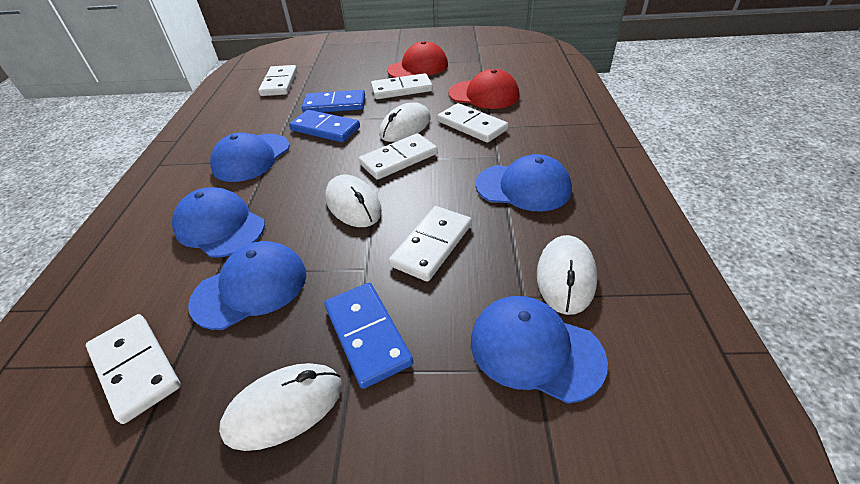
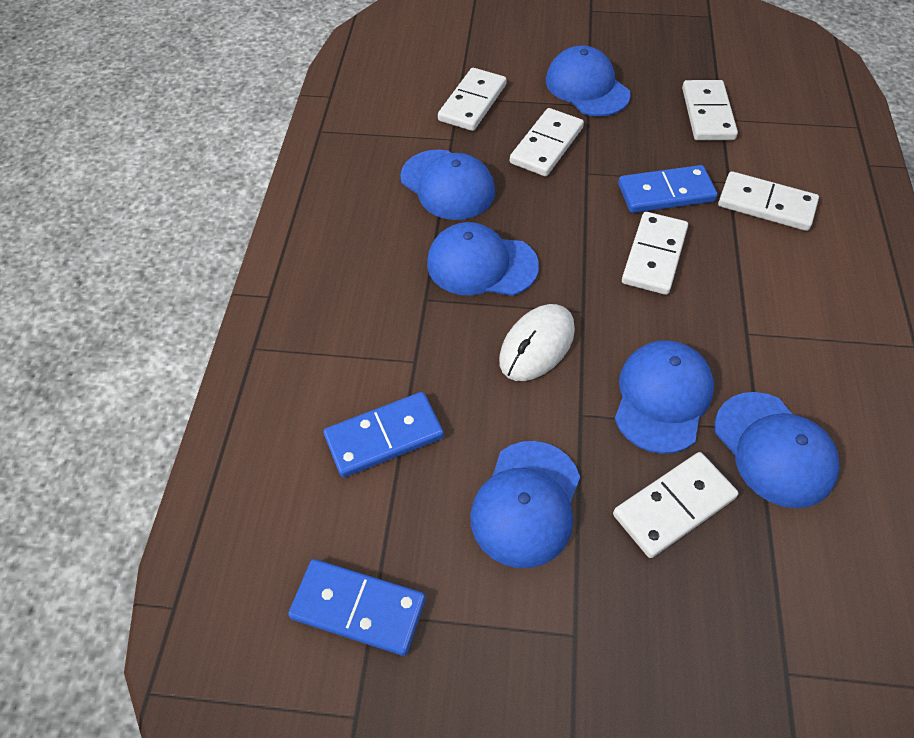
blue cap: [172,187,265,258] [188,241,306,330] [210,133,290,182] [471,296,608,403] [476,154,572,212] = 5 -> [400,150,495,220] [427,222,539,296] [470,441,580,568] [546,45,631,117] [615,340,714,454] [714,392,840,508] = 6
red cap: [387,41,448,78] [448,69,519,109] = 2 -> none = 0
white mouse: [219,363,342,451] [325,175,382,227] [379,103,430,142] [537,235,597,315] = 4 -> [499,304,575,381] = 1

